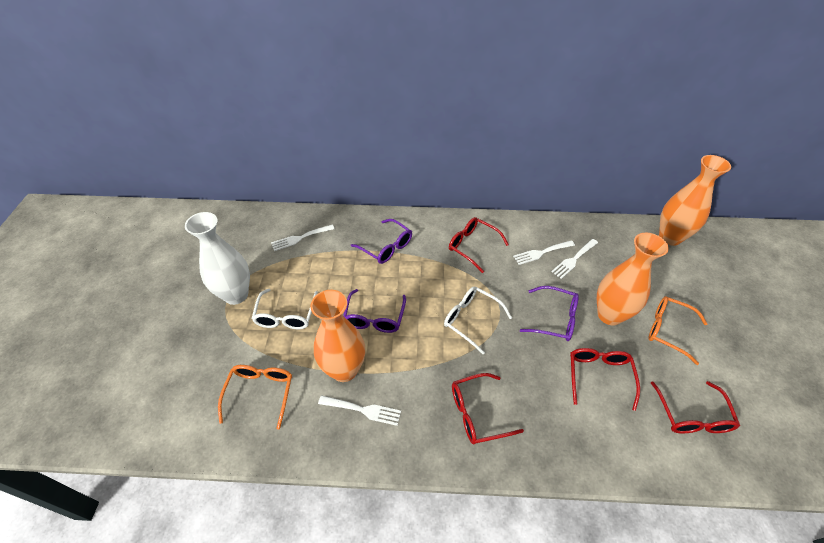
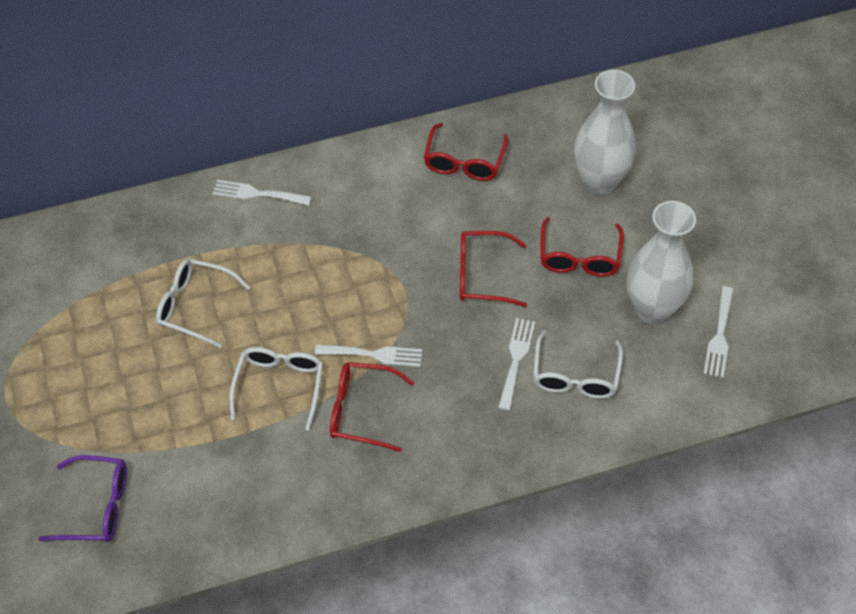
orange glasses: [218,365,292,430] [648,296,708,365] = 2 -> none = 0
orange vase: [311,290,365,382] [597,233,669,326] [659,155,731,246] = 3 -> none = 0
purple glasses: [343,289,406,333] [351,219,412,264] [520,286,579,341] = 3 -> [38,455,127,542] = 1
white glasses: [252,289,318,329] [444,286,512,354] = 2 -> [156,259,251,348] [229,347,323,430] [533,331,623,399] = 3
white vase: [185,212,250,305] = 1 -> [574,70,636,195] [627,201,696,324] = 2

